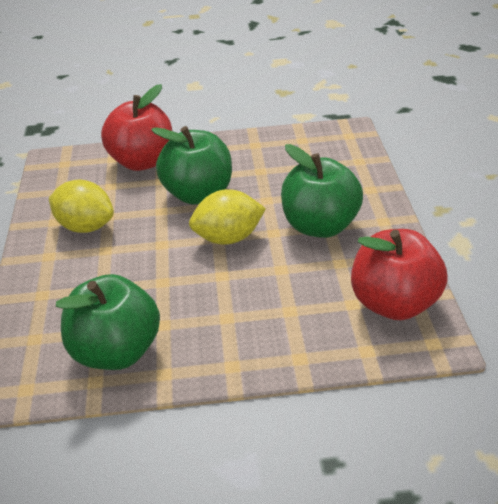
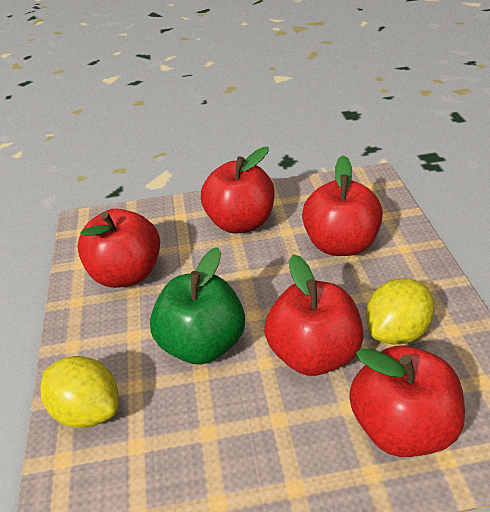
green apple: [56,274,160,370] [151,126,232,204] [281,144,363,238] = 3 -> [150,247,245,365] = 1
red apple: [101,84,172,171] [351,229,448,320] = 2 -> [77,209,160,288] [201,147,275,234] [264,254,364,376] [302,155,383,256] [349,346,465,457] = 5

